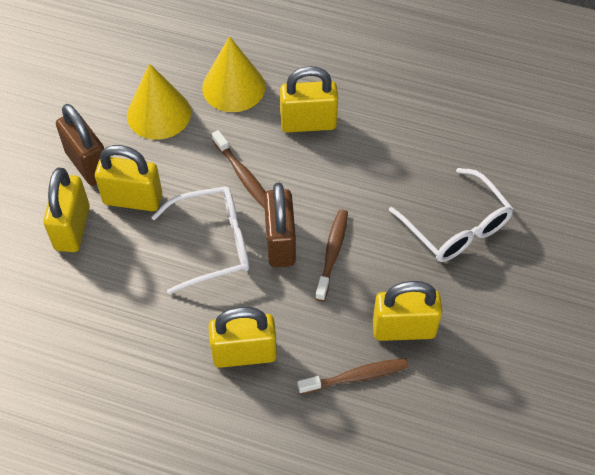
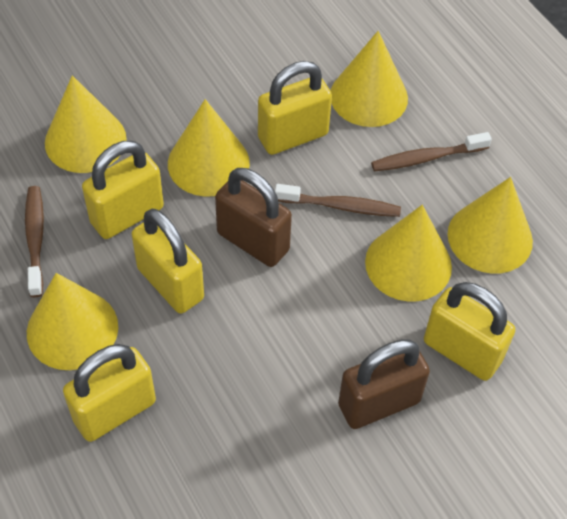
white glasses: [151,186,249,294] [389,168,513,262] = 2 -> none = 0
yellow cone: [127,63,191,140] [202,36,265,112] = 2 -> [27,273,118,370] [45,75,127,173] [168,99,250,197] [331,31,408,127] [365,205,452,302] [447,177,533,274] = 6

